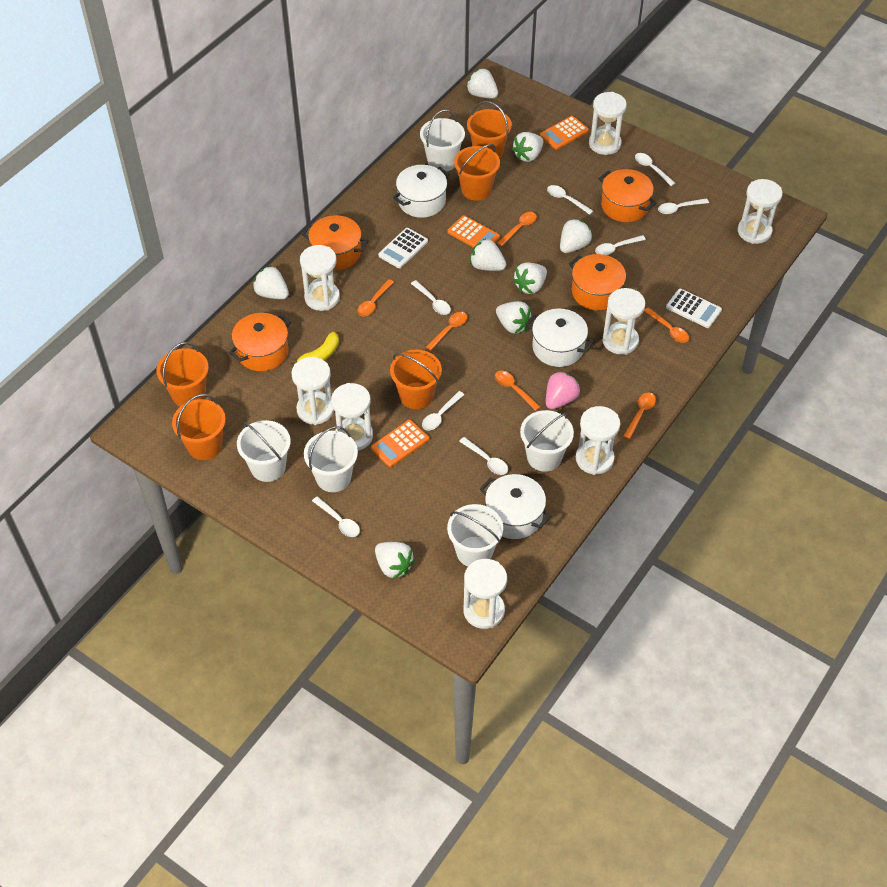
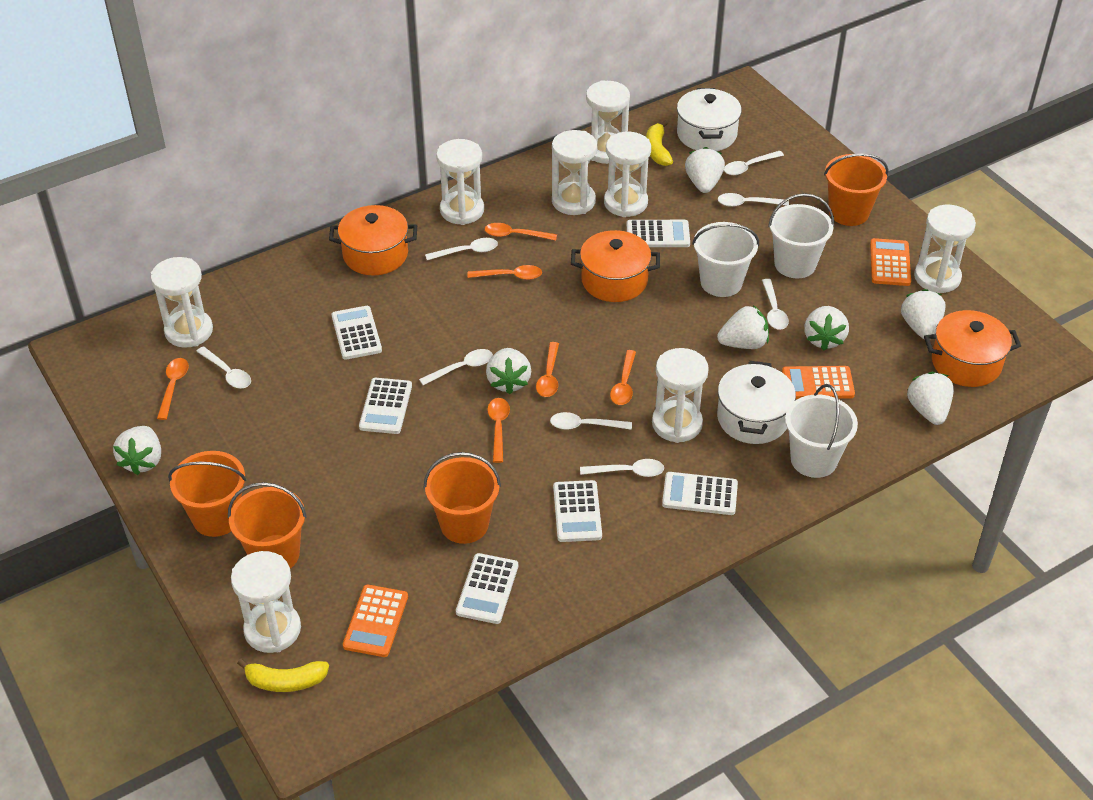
orange bucket: [157,342,209,407] [172,394,226,460] [390,350,442,409] [454,144,500,201] [467,101,512,159] = 5 -> [168,451,246,537] [228,482,307,569] [424,452,501,544] [824,153,888,226] = 4
orange pot: [229,313,291,371] [302,215,369,270] [569,254,626,310] [599,169,656,222] = 4 -> [329,205,417,275] [571,230,660,302] [924,310,1021,387] = 3
pink strawberry: [546,371,581,409] = 1 -> none = 0
white bucket: [237,420,291,482] [304,426,358,492] [420,110,465,172] [447,504,503,566] [520,410,574,472] = 5 -> [692,222,759,297] [768,193,834,278] [785,384,858,478] = 3
white calculator: [378,228,428,268] [666,289,722,328] = 2 -> [332,306,382,360] [359,378,412,434] [456,553,518,624] [553,480,602,542] [627,220,690,247] [662,472,738,515] = 6
white pot: [393,165,450,218] [480,474,551,539] [526,309,594,367] = 3 -> [677,88,742,151] [717,361,796,444] = 2
white strawberry: [253,265,289,299] [375,542,415,579] [466,68,498,98] [470,238,506,271] [496,301,531,334] [512,132,544,162] [513,262,547,294] [560,218,592,253] = 8 -> [113,426,161,475] [486,348,531,394] [685,147,725,193] [717,305,769,349] [804,306,849,351] [901,289,946,339] [907,372,954,425] = 7
yellow banana: [291,332,339,364] = 1 -> [237,659,329,692] [646,121,673,166] = 2

